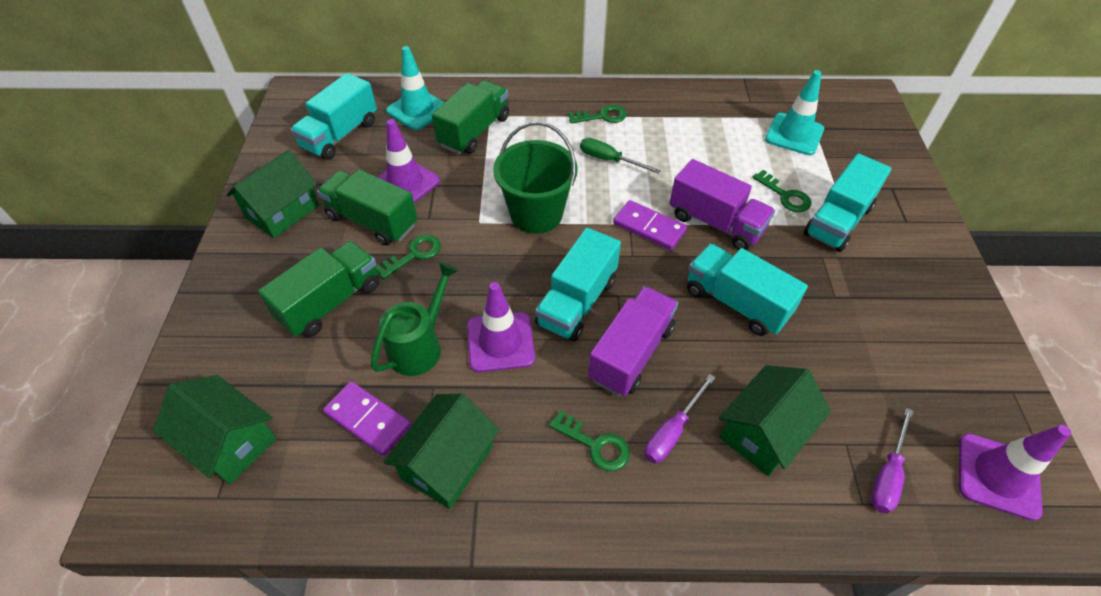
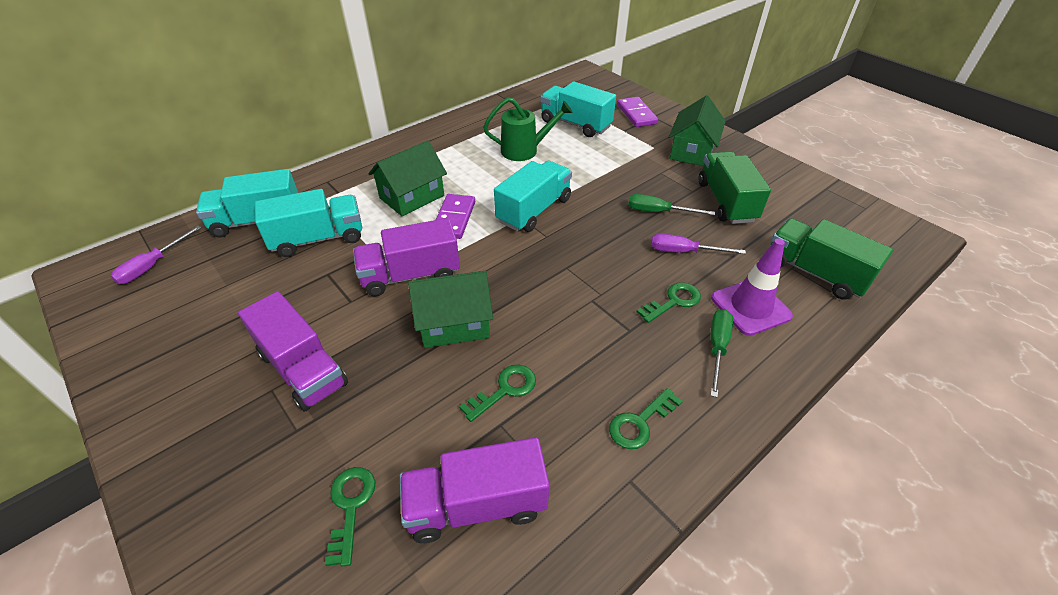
green bucket: [493,122,578,234] = 1 -> none = 0
green house: [154,375,277,485] [227,150,319,238] [384,394,499,509] [719,365,831,476] = 4 -> [368,140,447,217] [408,271,493,348] [669,96,726,166] = 3
green screwdriver: [580,138,661,174] = 1 -> [628,194,715,215] [710,309,733,397] = 2
green truck: [258,241,379,337] [317,169,417,246] [432,80,509,154] = 3 -> [699,152,771,224] [770,218,893,300] = 2
purple traffic cone: [378,119,440,203] [467,282,535,372] [959,425,1071,521] = 3 -> [711,238,793,336] = 1
purple truck: [588,286,678,396] [670,159,775,250] = 2 -> [238,291,348,412] [353,218,460,296] [400,437,549,543] = 3
turquoise traffic cone: [386,46,445,130] [765,70,824,155] = 2 -> none = 0

